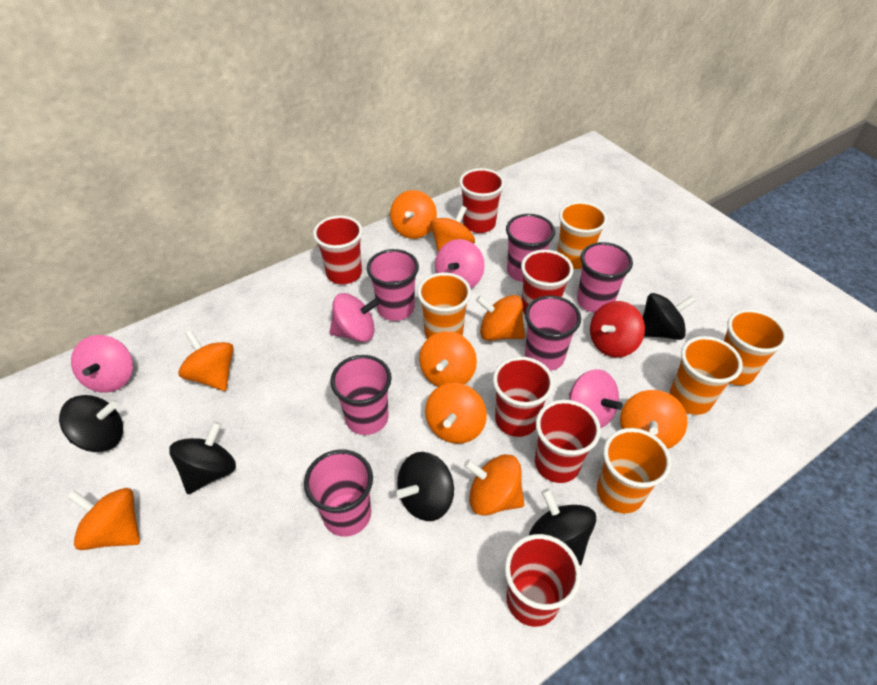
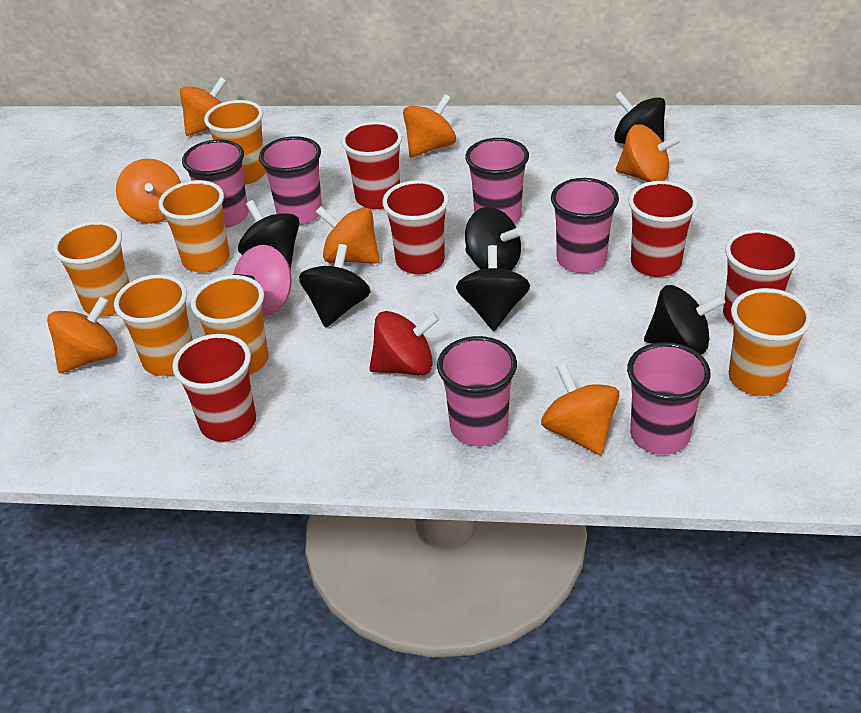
black spinning top: [59,395,123,452] [169,421,236,494] [397,452,454,521] [529,489,596,566] [643,293,696,340] = 5 -> [238,200,300,269] [299,244,371,328] [456,245,530,331] [465,207,524,271] [614,92,665,144] [644,285,726,354] = 6
orange cup: [417,272,471,339] [557,201,608,269] [597,428,672,513] [670,336,743,415] [723,309,788,386] = 5 -> [53,221,130,317] [114,275,193,376] [158,180,230,273] [191,275,269,375] [204,100,266,184] [729,288,812,396] = 6
orange spinning top: [67,488,140,550] [178,330,234,391] [390,190,437,239] [419,331,477,387] [425,383,487,444] [430,206,475,252] [464,454,525,516] [476,295,525,341] [620,390,687,449] = 9 -> [47,296,117,373] [116,159,181,224] [180,77,226,136] [316,206,380,264] [403,94,456,158] [541,363,619,455] [616,124,682,182] = 7
pink spinning top: [71,335,133,393] [330,293,380,342] [435,239,485,288] [569,369,623,428] = 4 -> [233,245,292,317] = 1
red cup: [313,216,363,284] [459,168,505,233] [493,356,554,437] [505,534,581,627] [521,250,574,314] [535,399,601,483] = 6 -> [172,334,256,442] [341,121,402,209] [382,180,449,274] [628,181,698,277] [723,229,800,325] = 5

